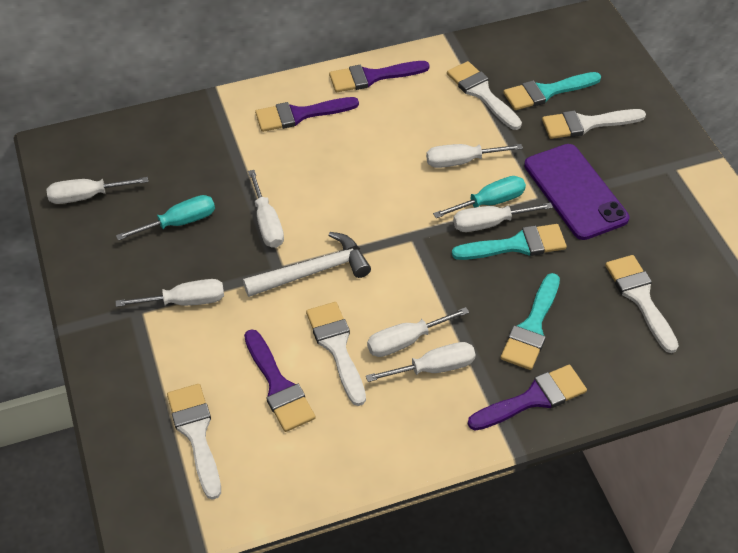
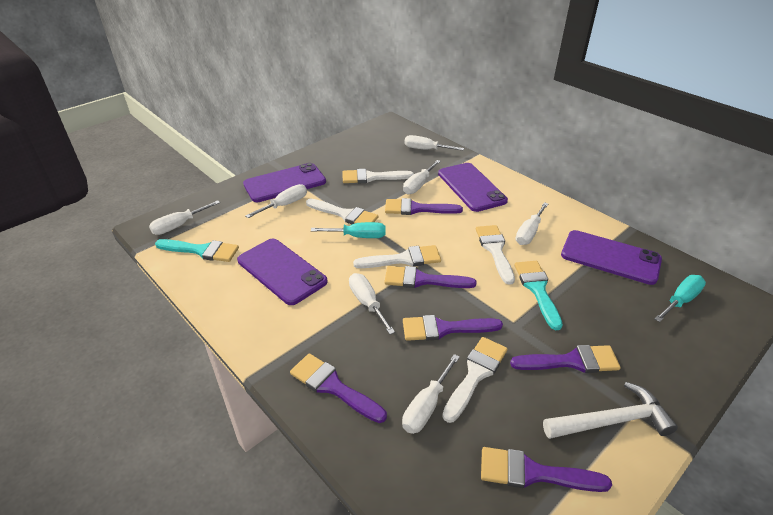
purple brush: [244,329,316,432] [255,97,359,132] [329,61,430,92] [468,365,587,430] = 4 -> [290,353,387,423] [384,266,476,288] [385,198,463,215] [403,315,503,341] [481,447,612,492] [510,345,621,373] = 6
purple phone: [524,144,629,240] = 1 -> [237,238,328,305] [243,163,326,202] [438,163,508,212] [561,230,662,285] = 4
turquoise brush: [452,224,567,260] [501,273,560,370] [503,72,601,110] = 3 -> [155,239,239,262] [514,261,563,330] = 2

